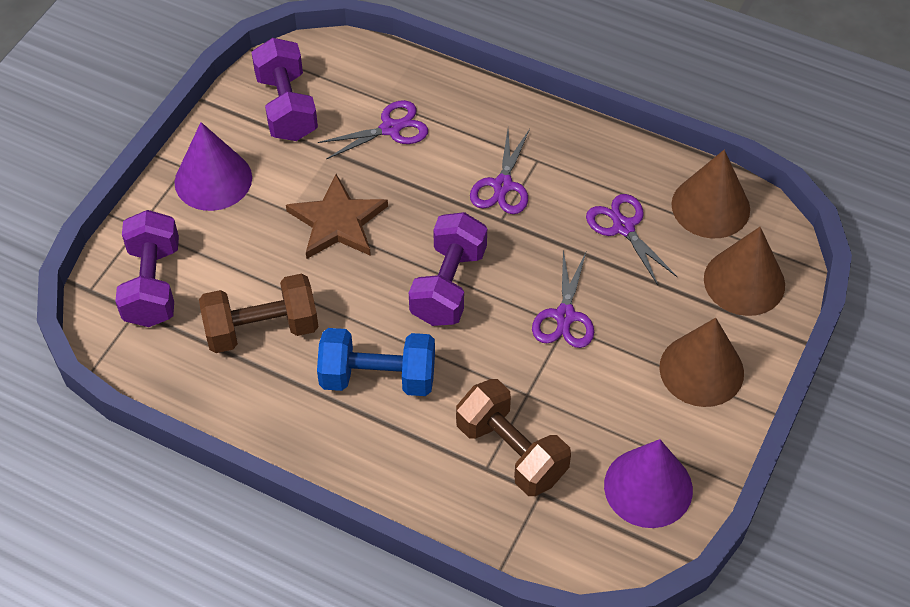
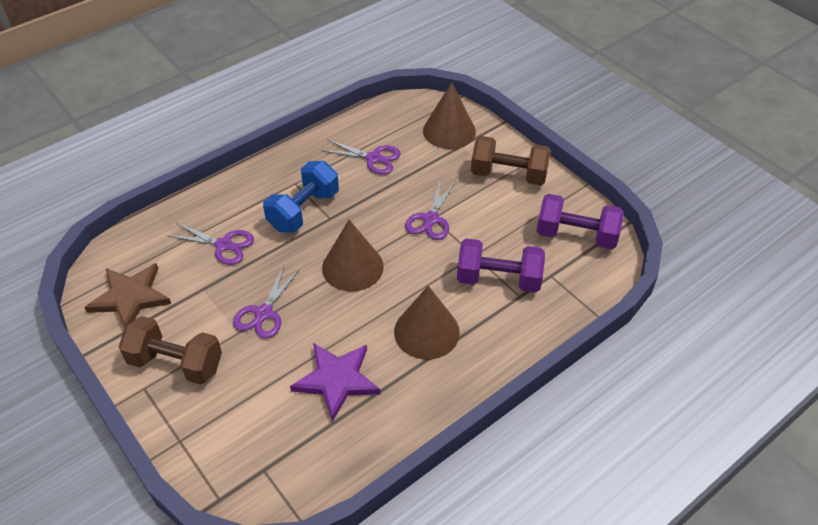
purple cone: [174,122,252,211] [604,439,693,528] = 2 -> none = 0
purple dumbbell: [115,210,179,327] [251,38,318,141] [409,212,487,326] = 3 -> [457,239,545,293] [537,194,624,249] = 2
purple star: none = 0 -> [290,343,380,422] = 1

